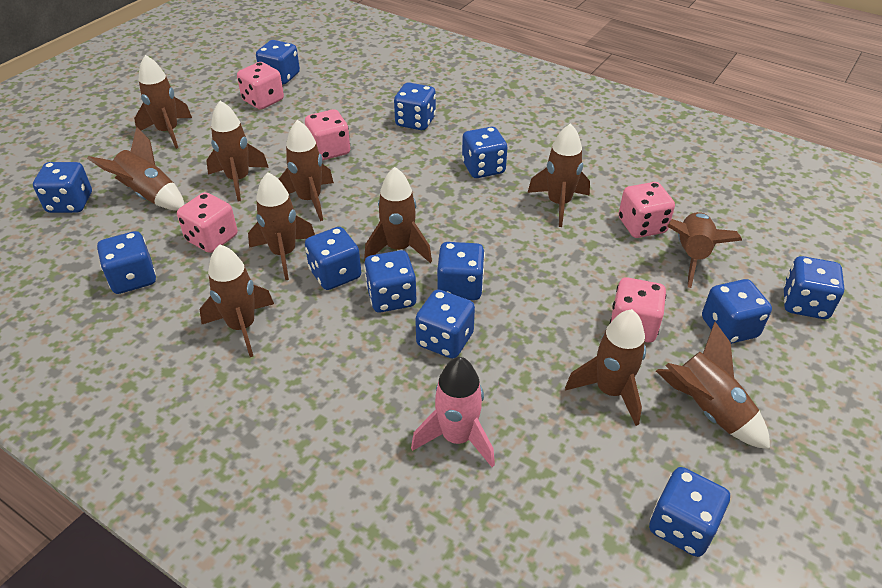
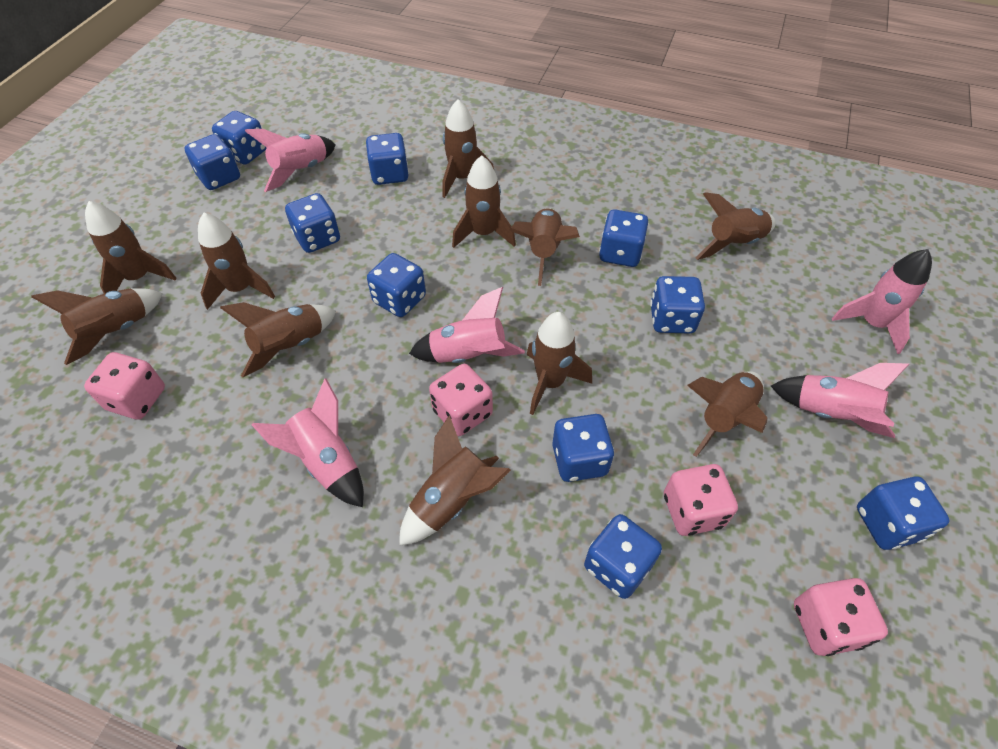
blue dice: [33,162,92,213] [97,231,156,294] [256,40,300,84] [305,227,361,290] [364,250,416,312] [394,82,436,130] [415,289,475,359] [437,242,485,300] [462,127,507,178] [649,467,730,557] [702,279,772,344] [783,256,844,319] = 12 -> [185,134,240,190] [212,111,267,165] [285,193,340,253] [366,133,409,185] [367,253,426,317] [552,414,614,482] [584,514,662,599] [599,209,649,267] [650,276,705,334] [857,476,949,550] = 10
pink dice: [177,192,238,253] [237,62,284,110] [305,109,350,160] [610,277,666,342] [619,182,675,238] = 5 -> [84,352,165,420] [429,364,493,436] [664,464,738,536] [794,578,888,656] = 4
pink rocket: [411,357,495,467] = 1 -> [245,129,336,192] [252,378,364,507] [409,287,525,363] [771,363,909,438] [832,249,932,354] = 5

